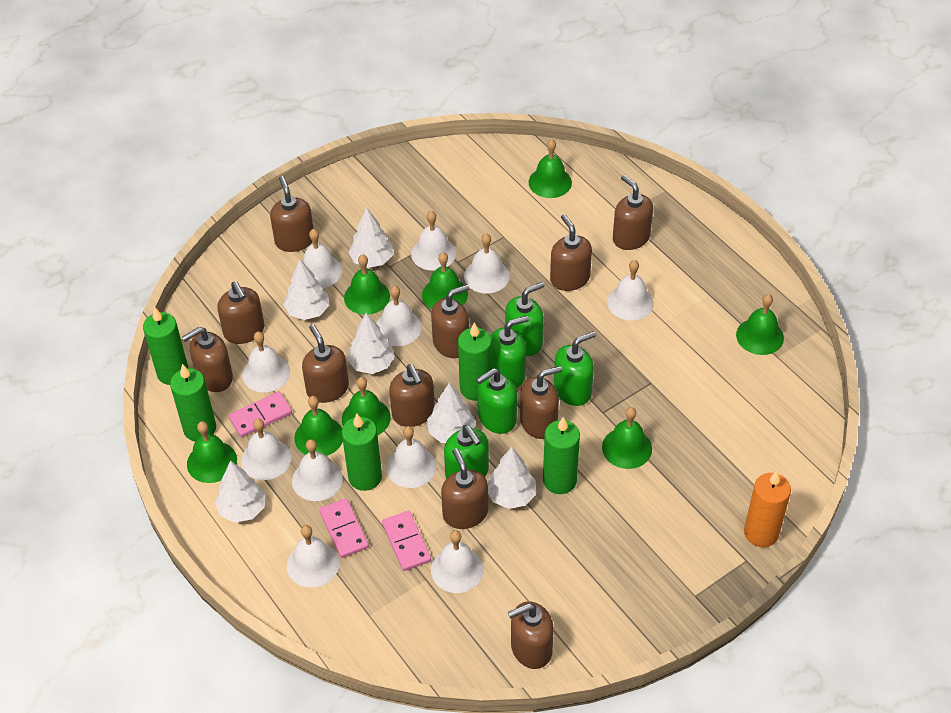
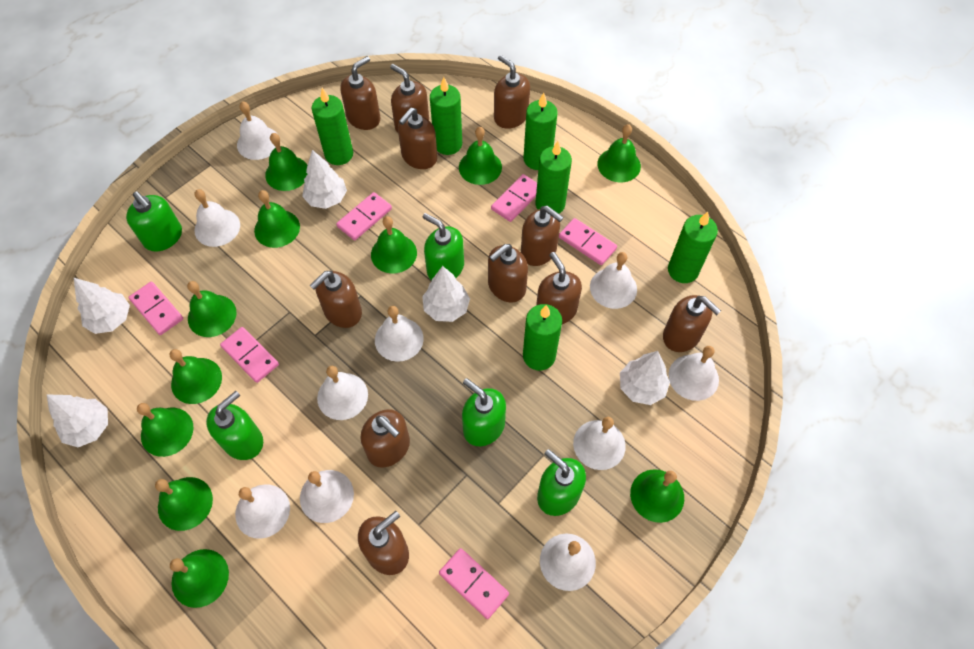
green bell: [187,421,237,483] [294,396,343,456] [342,377,391,436] [344,254,390,315] [422,252,468,309] [529,139,572,198] [602,407,652,469] [736,294,784,355] = 8 -> [137,403,193,457] [155,477,213,531] [169,349,222,404] [170,549,229,608] [187,281,236,337] [254,190,300,248] [265,133,307,191] [371,216,417,274] [459,127,502,185] [597,124,641,182] [630,469,684,523] = 11
green candle: [143,307,188,385] [170,364,216,441] [342,414,382,491] [458,322,492,401] [543,417,580,494] = 5 -> [312,88,353,165] [430,77,462,155] [523,93,558,170] [523,304,562,370] [536,141,572,214] [668,212,718,283] = 6
orange candle: [744,471,791,547] = 1 -> none = 0
pink domino: [229,391,292,437] [319,498,369,558] [382,511,431,571] = 3 -> [128,282,183,335] [220,327,279,383] [336,192,392,240] [439,548,509,619] [491,174,537,222] [559,218,617,265] = 6
white bell: [241,418,291,480] [242,332,290,392] [287,525,339,588] [292,439,343,501] [302,229,342,288] [376,286,422,346] [386,426,437,488] [411,211,456,271] [431,530,484,593] [464,233,510,293] [607,260,654,321] = 11 -> [194,189,240,247] [235,484,290,539] [237,101,277,160] [300,470,354,523] [317,366,368,420] [375,306,424,362] [540,534,596,591] [573,417,626,470] [590,252,637,309] [669,346,719,401] = 10
white tree: [215,461,265,523] [283,260,329,320] [347,313,395,374] [348,208,393,268] [427,382,476,443] [488,447,536,509] = 6 -> [47,394,108,447] [74,278,130,334] [302,150,347,209] [422,266,470,322] [620,351,670,405] = 5

